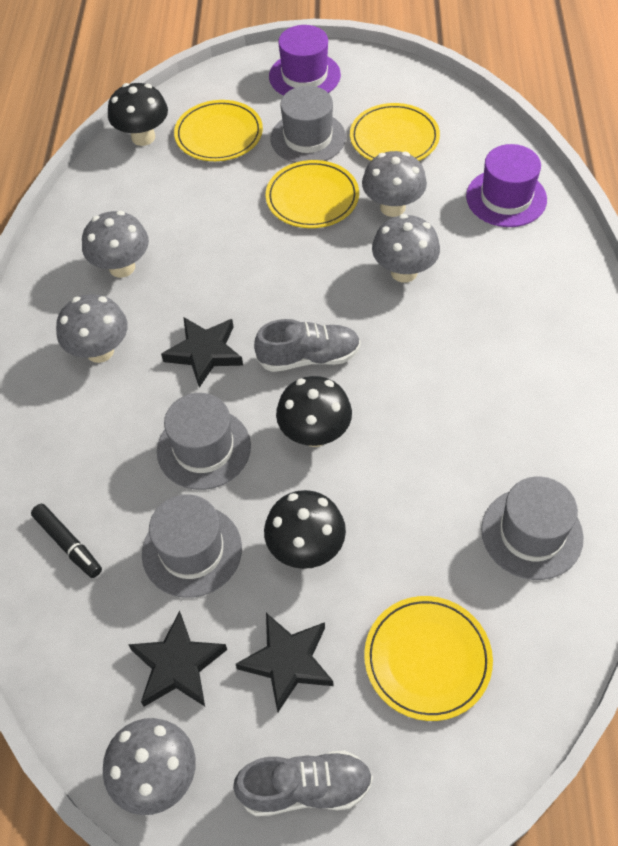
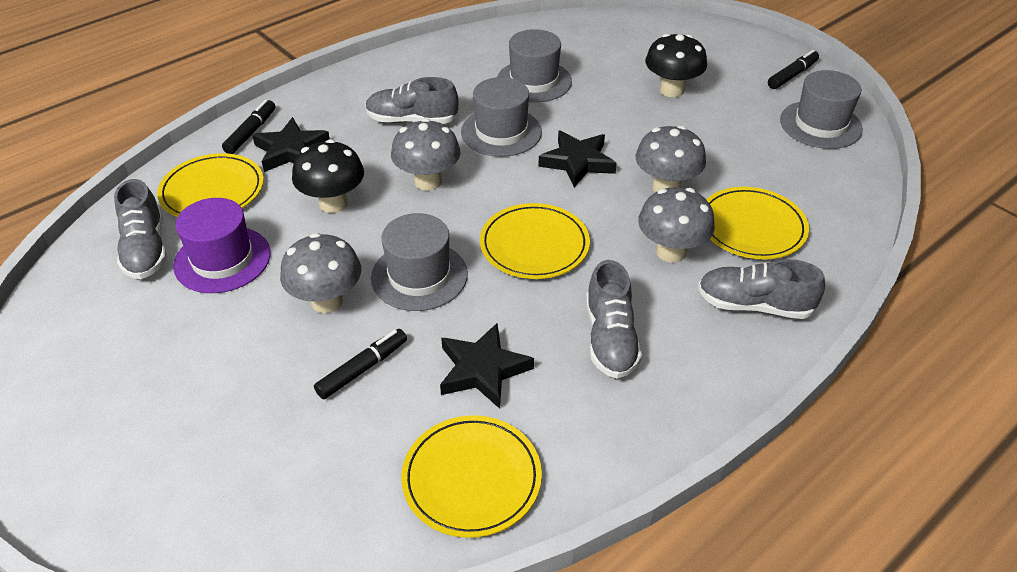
black marker: [31,504,102,578] = 1 -> [222,100,275,154] [314,329,407,399] [768,50,819,89] = 3
black mushroom: [108,83,168,146] [264,490,346,569] [276,376,352,447] = 3 -> [292,139,364,213] [645,34,707,97] = 2
grey mushroom: [56,294,128,363] [82,211,149,278] [103,718,196,815] [362,151,427,217] [372,214,440,283] = 5 -> [280,233,361,313] [391,118,460,191] [636,125,706,192] [638,187,715,263] = 4
grey shoe: [233,750,373,816] [254,319,361,372] = 2 -> [114,179,167,279] [365,77,459,124] [586,260,642,379] [698,259,825,319] = 4
purple hat: [269,25,341,95] [466,144,547,227] = 2 -> [173,198,271,293] = 1

